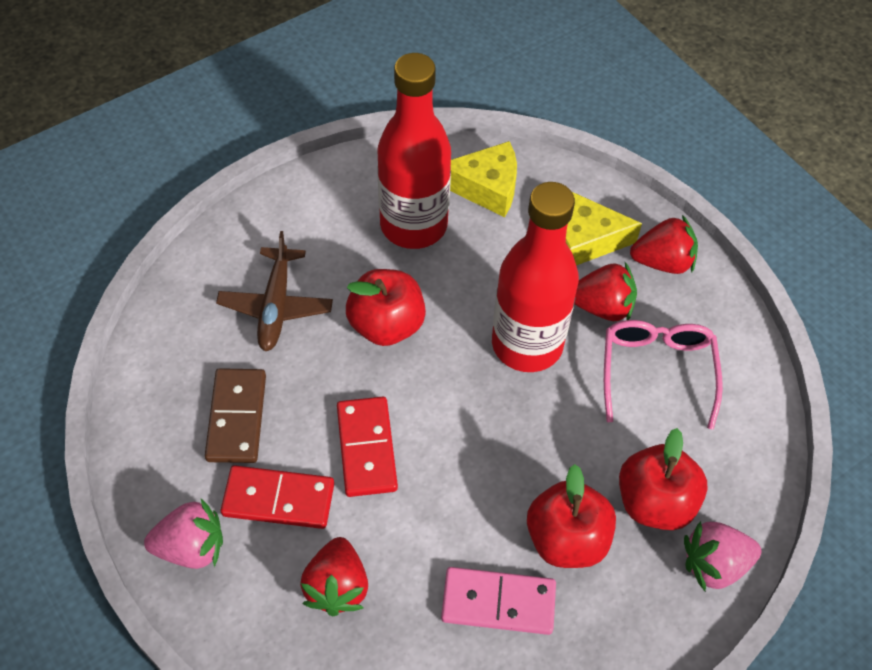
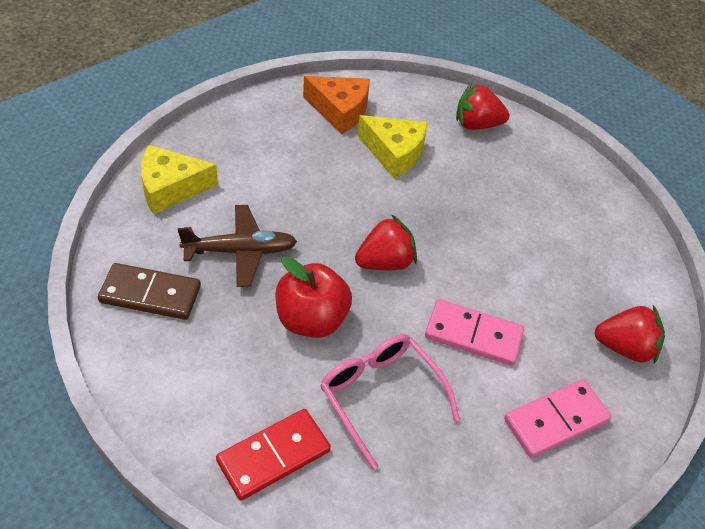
orange cheese: none = 0 -> [303,76,370,134] = 1
pink domino: [441,567,556,635] = 1 -> [425,299,524,366] [504,380,611,458] = 2
pink strawberry: [144,499,223,569] [684,521,762,591] = 2 -> none = 0
red apple: [346,269,426,346] [527,464,616,568] [619,428,707,530] = 3 -> [275,256,352,338] = 1
red bottle: [378,53,451,249] [492,182,579,372] = 2 -> none = 0
red domino: [221,465,334,529] [337,397,398,497] = 2 -> [216,409,331,501] = 1

